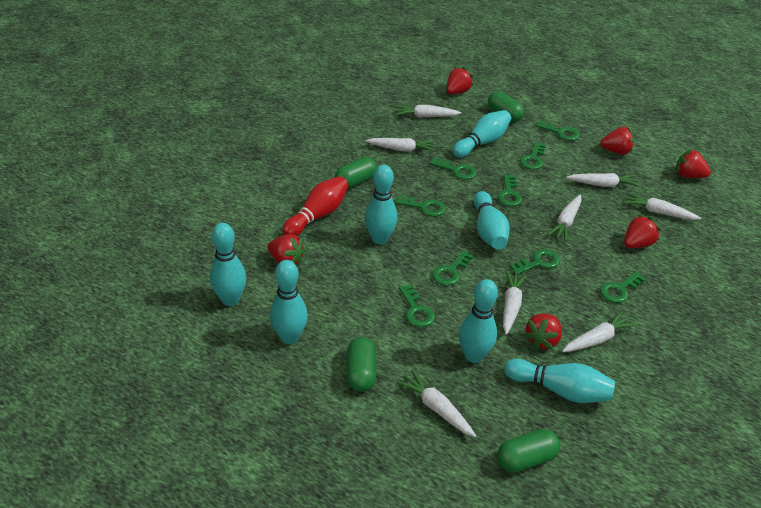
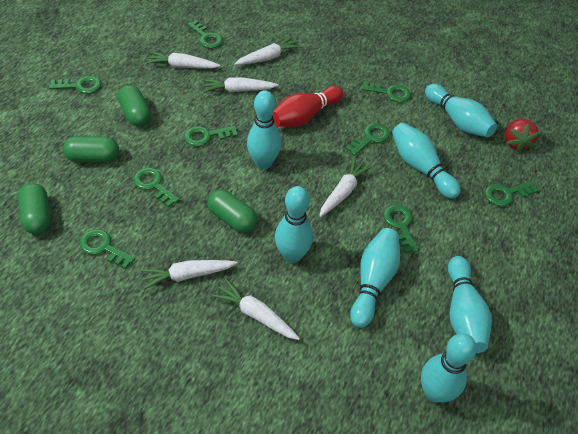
red strawberry: [267,234,306,266] [446,67,473,94] [523,314,562,350] [600,127,634,155] [624,215,661,248] [675,149,711,178] = 6 -> [505,119,540,152] = 1
white carrot: [366,138,436,152] [395,105,461,117] [396,370,476,437] [503,271,526,335] [548,195,582,241] [563,311,637,352] [566,173,641,187] [623,193,701,220] = 8 -> [140,260,237,290] [146,51,220,69] [203,77,278,92] [212,279,300,340] [234,37,301,65] [319,158,372,217] = 6

